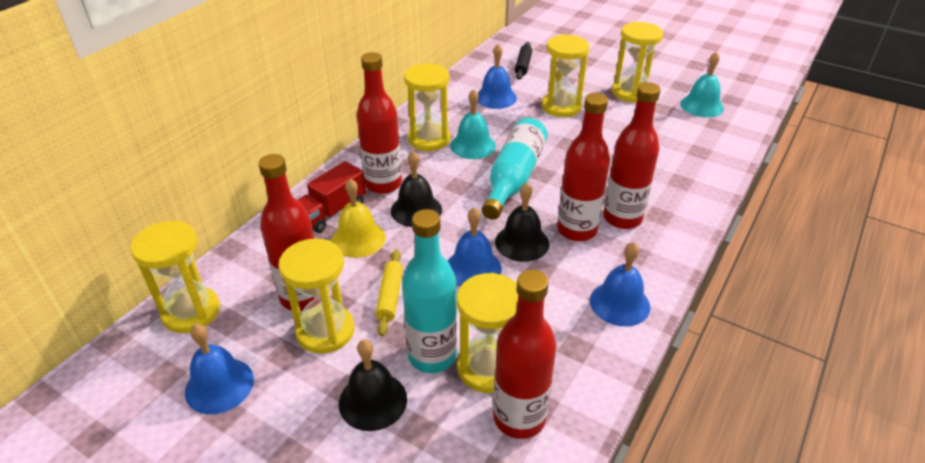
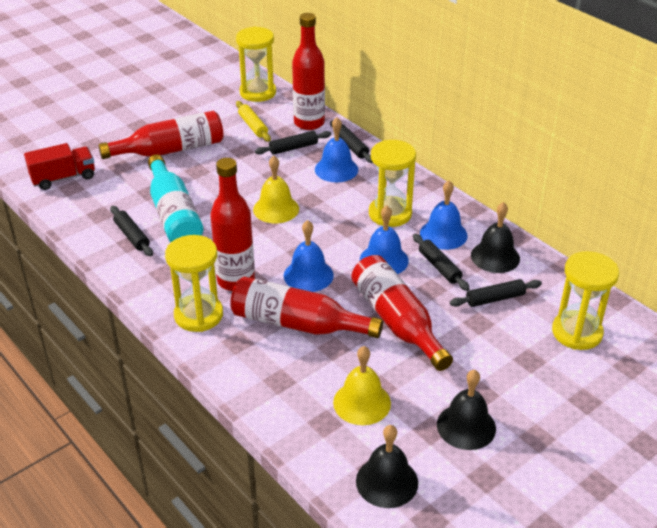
black rolling pin: [515,42,532,80] = 1 -> [110,206,153,256] [255,131,331,155] [330,121,373,163] [413,234,470,291] [450,279,542,307] = 5
turquoise bell: [450,89,496,159] [680,51,724,118] = 2 -> none = 0
turquoise bottle: [402,209,457,373] [482,118,548,220] = 2 -> [148,155,203,242] = 1
yellow bell: [331,179,386,258] = 1 -> [253,156,299,223] [333,346,391,425] = 2
yellow hourglass: [130,220,220,333] [279,238,354,354] [404,63,450,151] [457,273,518,393] [542,34,590,117] [612,22,663,103] = 6 -> [165,235,223,332] [236,27,276,102] [369,140,416,227] [552,251,619,350] = 4

